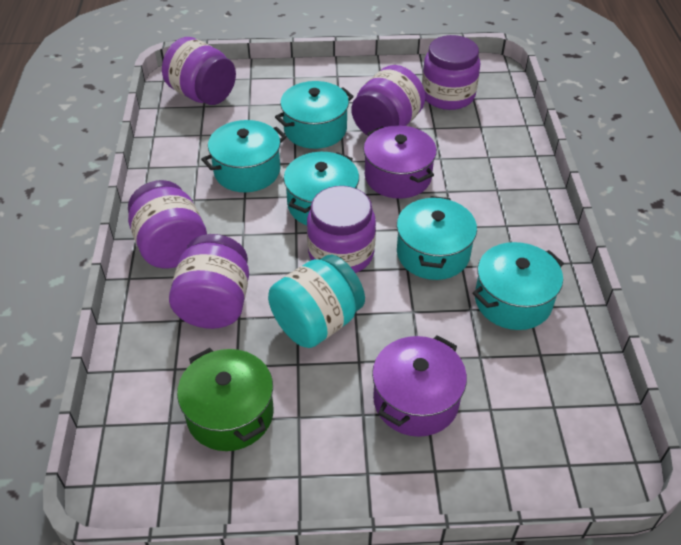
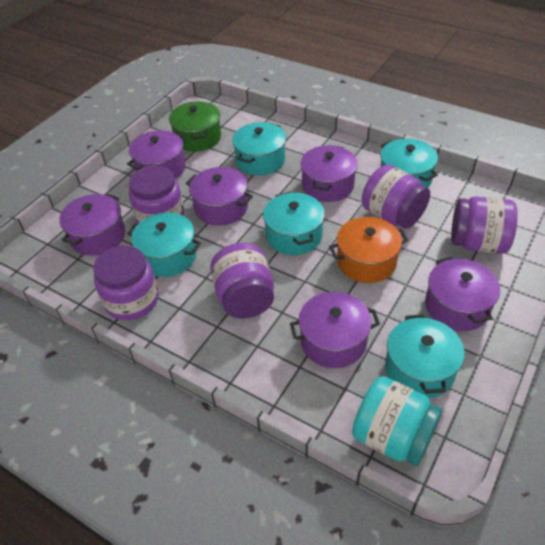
orange pot: none = 0 -> [329,217,408,283] = 1
purple jar: [128,180,207,268] [162,37,236,105] [169,234,249,329] [307,186,376,273] [351,65,425,136] [422,35,480,110] = 6 -> [93,246,159,320] [129,165,184,223] [210,243,274,319] [362,165,430,229] [451,196,518,254] = 5
purple pot: [364,125,437,199] [372,335,467,437] = 2 -> [59,194,125,256] [127,130,186,179] [186,167,253,226] [290,292,380,368] [300,145,358,202] [425,257,500,331] = 6

